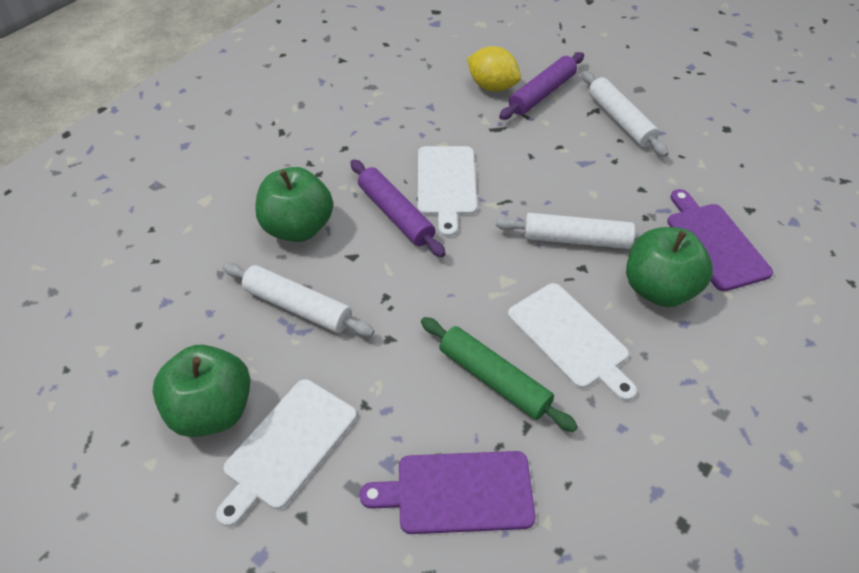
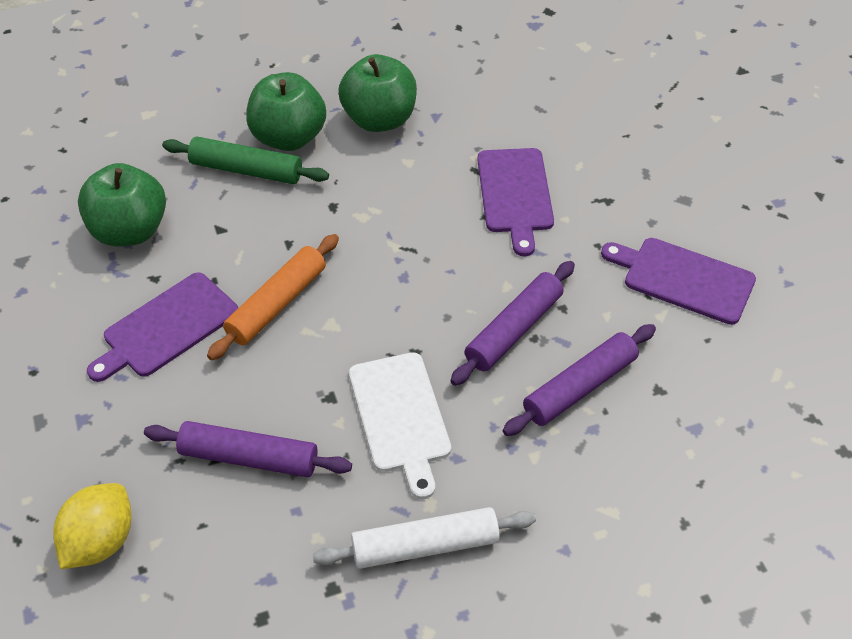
orange rolling pin: none = 0 -> [207,234,339,360] = 1
purple cutting board: [359,451,536,534] [667,189,773,291] = 2 -> [87,272,238,382] [477,148,554,256] [601,238,756,325] = 3
purple rolling pin: [350,159,446,257] [499,52,584,120] = 2 -> [144,421,352,477] [450,261,575,386] [503,324,656,436] = 3
white cutting board: [216,379,357,527] [418,146,477,237] [508,283,637,401] = 3 -> [349,352,451,499] = 1
white rolling pin: [223,263,375,337] [496,213,645,249] [582,71,669,157] = 3 -> [312,507,536,569] = 1

